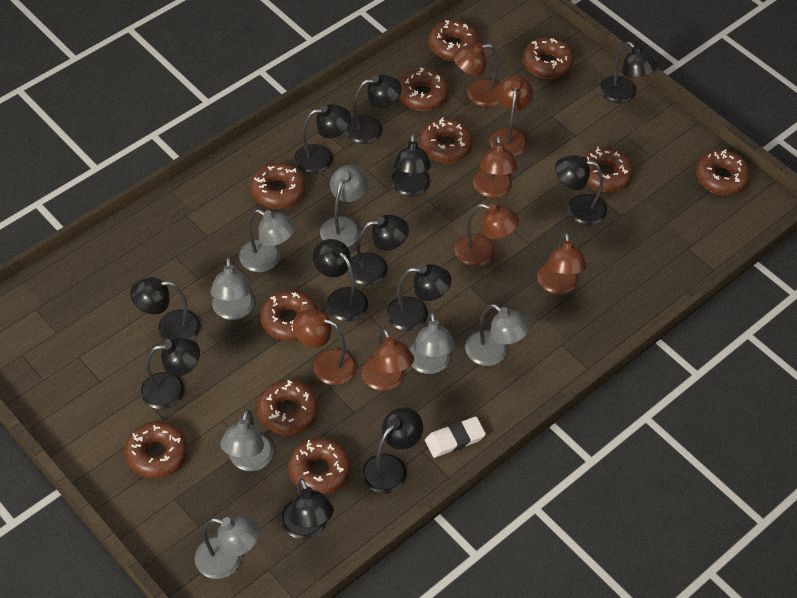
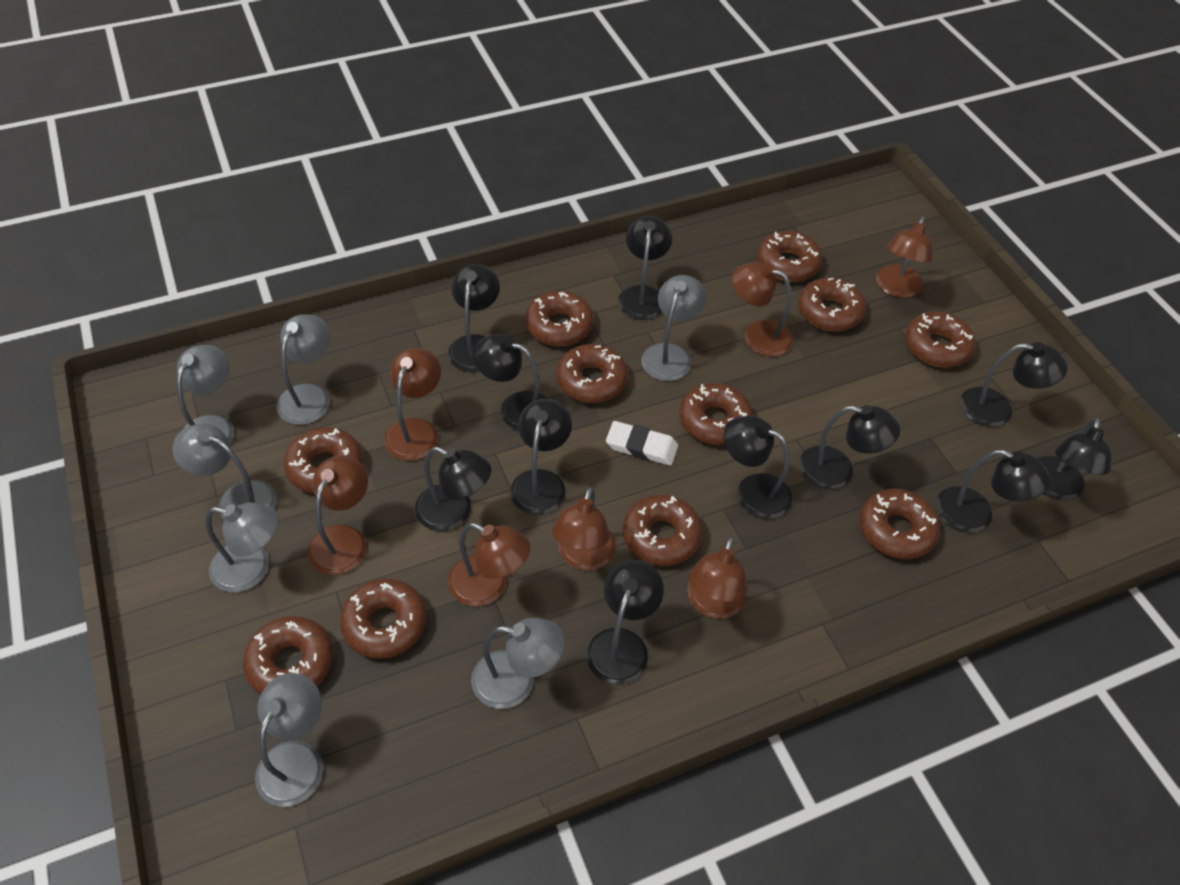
black lamp: [130,277,201,342] [140,338,200,409] [281,478,334,539] [294,104,351,174] [313,239,368,321] [345,74,402,144] [347,214,409,286] [362,407,423,493] [386,264,452,331] [391,134,431,196] [555,155,607,225] [599,41,658,103] = 12 -> [415,447,491,531] [448,264,500,372] [473,334,548,431] [510,399,572,515] [587,560,664,685] [618,216,672,320] [724,416,792,519] [799,405,900,490] [936,450,1051,533] [960,342,1068,427] [1037,418,1112,500] = 11

